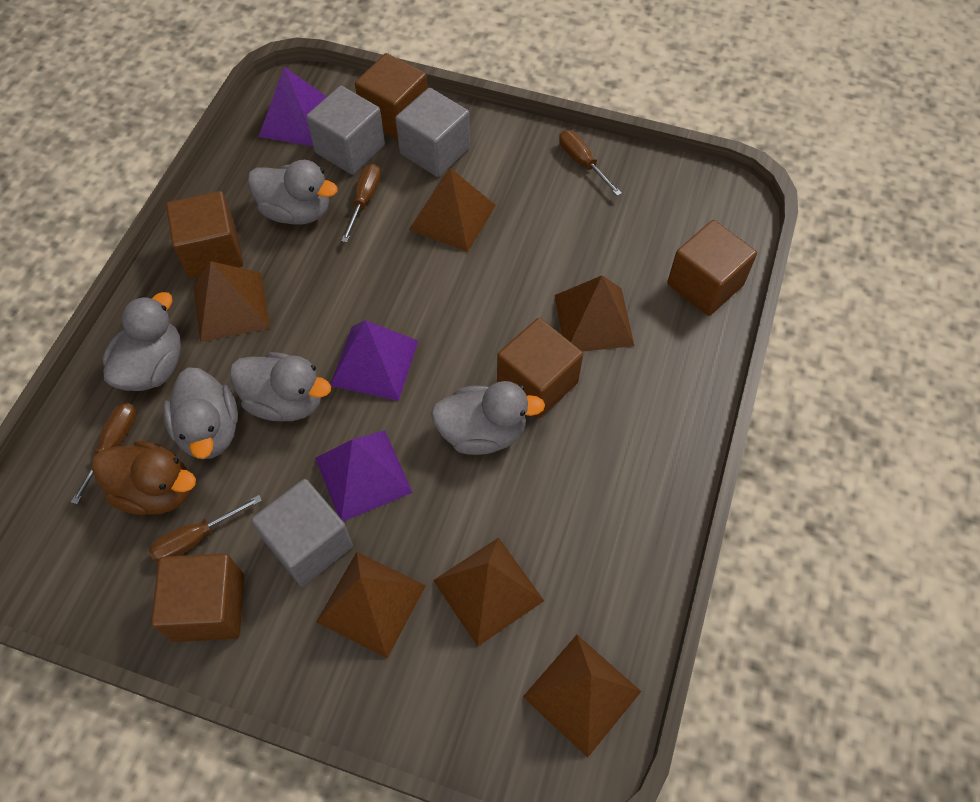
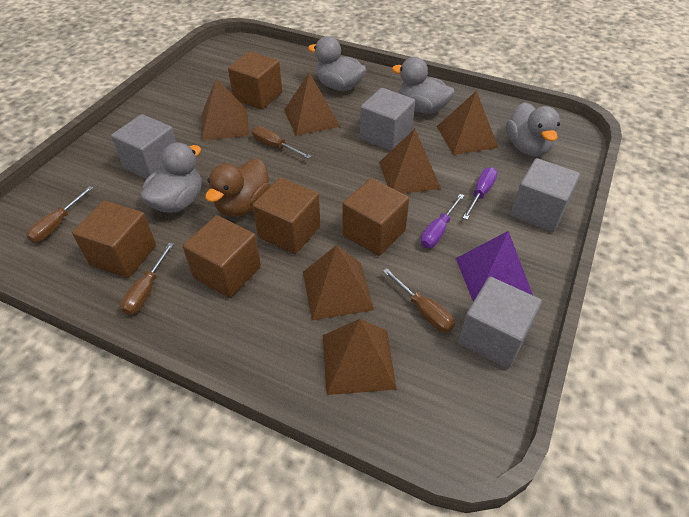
grey cube: [251,479,353,586] [306,86,385,175] [395,88,470,177] = 3 -> [111,114,177,179] [360,88,415,151] [458,277,542,369] [511,158,580,232] = 4
grey duck: [103,292,181,391] [163,367,238,459] [230,352,331,421] [248,160,338,225] [431,381,545,455] = 5 -> [140,142,202,213] [308,36,367,91] [392,57,455,114] [506,102,560,156] = 4
purple pyramid: [259,67,327,146] [315,430,413,521] [330,320,418,401] = 3 -> [456,231,533,302] = 1
purple screwdriver: none = 0 -> [420,194,464,248] [463,167,498,220] = 2

